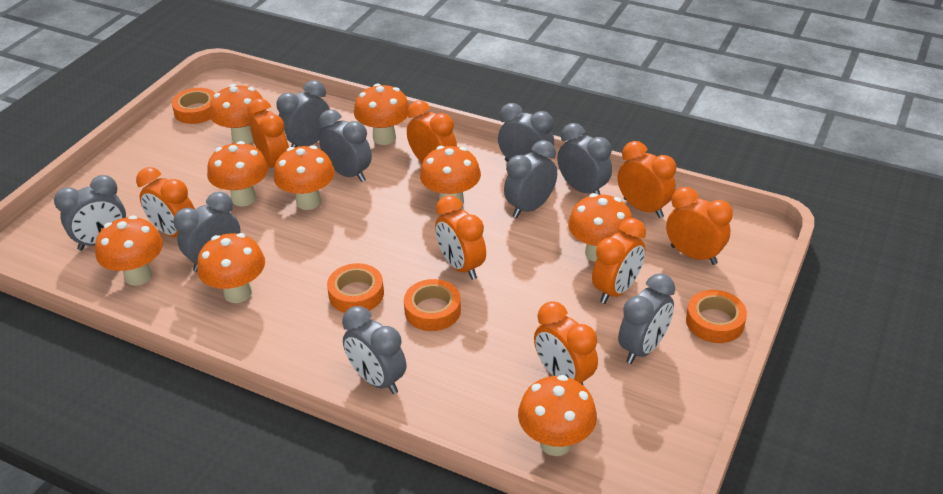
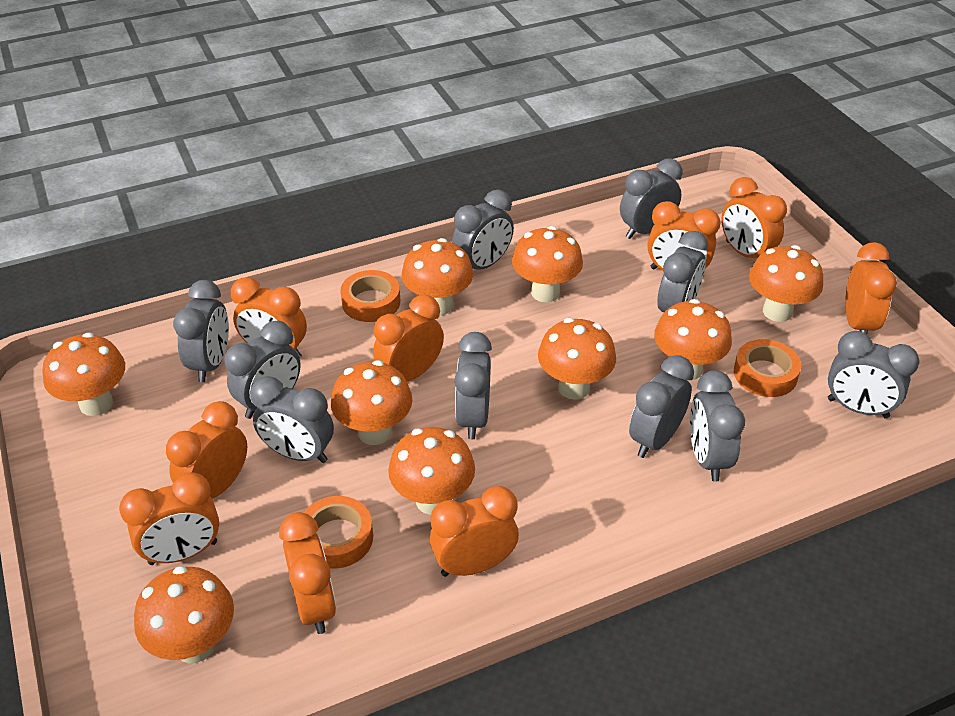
grey clock: [54,175,126,250] [174,192,241,272] [276,80,330,148] [319,110,372,182] [342,306,406,394] [498,103,554,161] [504,140,557,218] [557,123,612,194] [618,273,675,364] = 9 -> [173,280,229,382] [225,321,301,419] [250,376,334,463] [452,190,514,269] [454,332,492,439] [620,158,683,239] [629,355,694,458] [658,231,708,312] [690,370,745,482] [828,331,919,419] = 10
orange clock: [136,167,195,237] [248,98,289,168] [407,100,457,163] [435,195,486,280] [534,301,598,386] [592,218,646,304] [618,141,676,218] [666,187,733,265] = 8 -> [119,472,219,565] [166,401,247,499] [231,277,307,358] [279,512,336,634] [373,295,444,381] [430,486,519,577] [647,201,720,277] [722,177,787,258] [845,242,897,334] = 9
orange tape: [172,88,216,124] [327,263,384,313] [404,279,461,331] [686,290,747,343] = 4 -> [304,496,373,568] [340,270,401,322] [734,339,801,397] = 3

